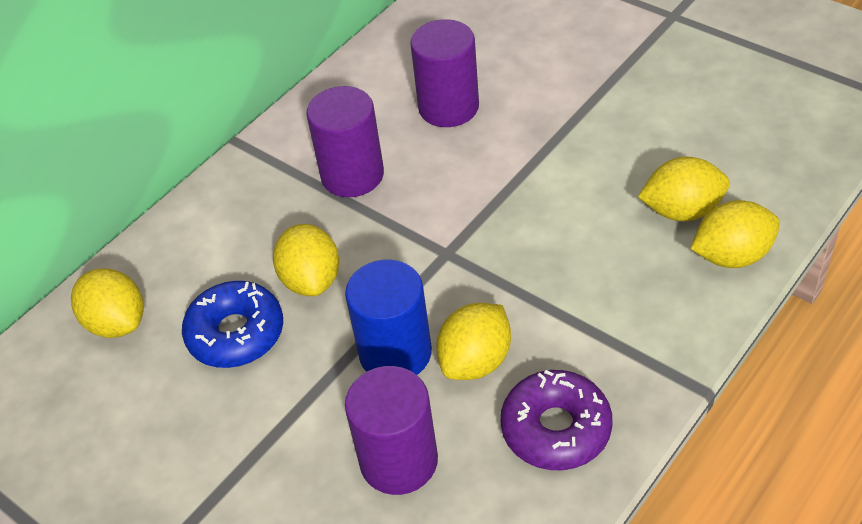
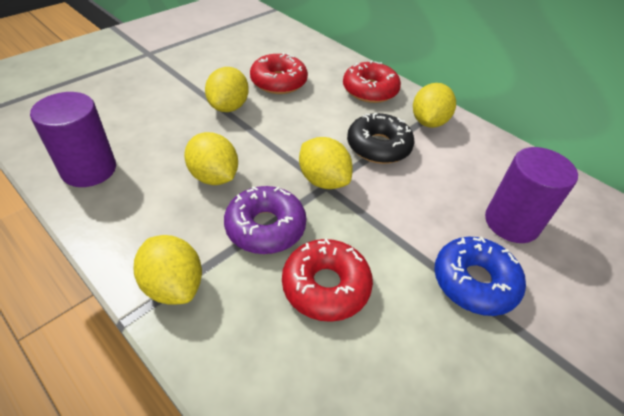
black donut: none = 0 -> [347,113,415,164] = 1
blue cylinder: [345,260,432,375] = 1 -> none = 0
purple cylinder: [306,86,384,197] [345,366,438,495] [410,19,479,127] = 3 -> [30,92,116,187] [485,147,578,243] = 2
red donut: none = 0 -> [250,52,308,94] [282,239,373,322] [343,60,401,103] = 3

